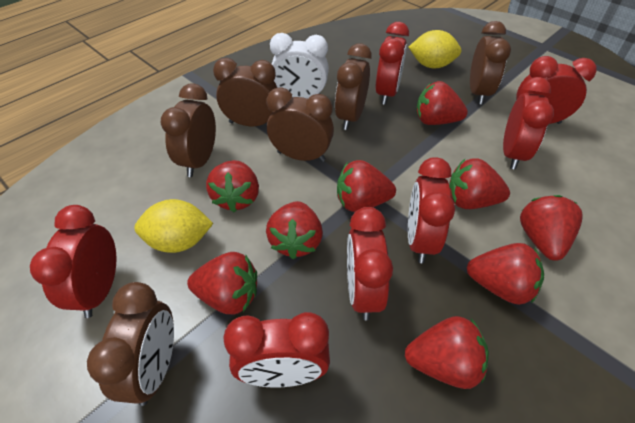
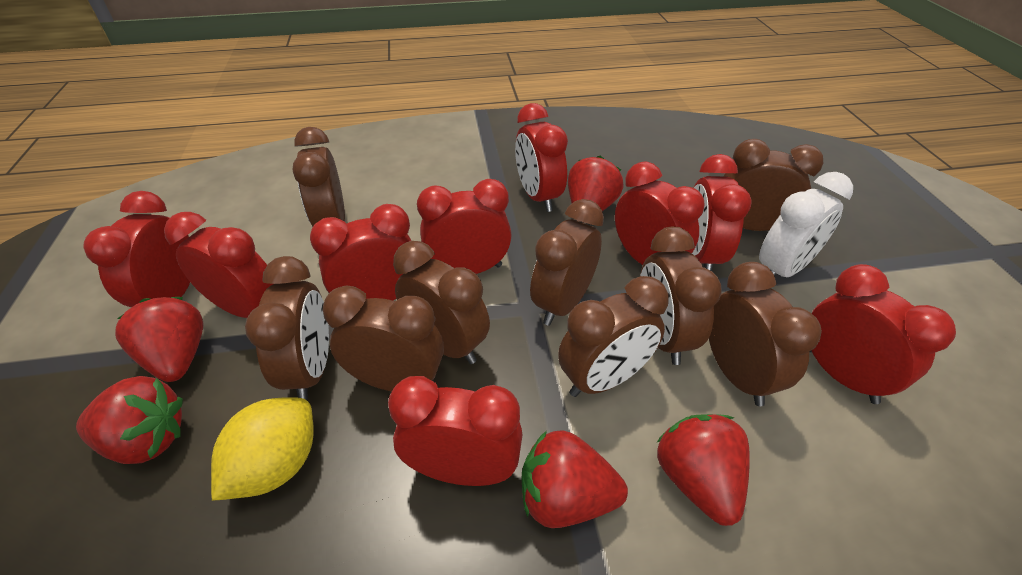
brown clock: [87,282,174,406] [161,83,216,177] [213,58,277,126] [266,87,334,162] [335,43,372,130] [470,21,511,104] = 6 -> [245,256,329,400] [293,127,345,226] [323,286,444,391] [393,241,490,364] [530,199,604,326] [558,276,669,397] [640,226,722,365] [709,262,822,406] [724,139,823,231] = 9
red clock: [30,205,117,318] [223,312,330,388] [347,207,393,321] [376,22,409,105] [408,157,455,263] [503,77,554,170] [516,56,597,124] = 7 -> [83,191,190,307] [164,212,273,318] [310,204,411,300] [388,376,523,486] [417,179,512,274] [515,103,568,212] [615,161,705,265] [692,154,752,271] [810,264,956,404] = 9
red strawberry: [187,252,257,314] [206,160,259,212] [266,201,323,259] [337,160,396,212] [405,316,489,389] [416,81,468,125] [449,158,510,209] [467,243,544,305] [520,195,582,261] = 9 -> [76,376,183,464] [115,297,203,382] [521,430,628,528] [568,156,624,211] [657,414,750,526] = 5
yellow lemon: [134,199,213,253] [409,30,461,68] = 2 -> [211,397,314,501] = 1

